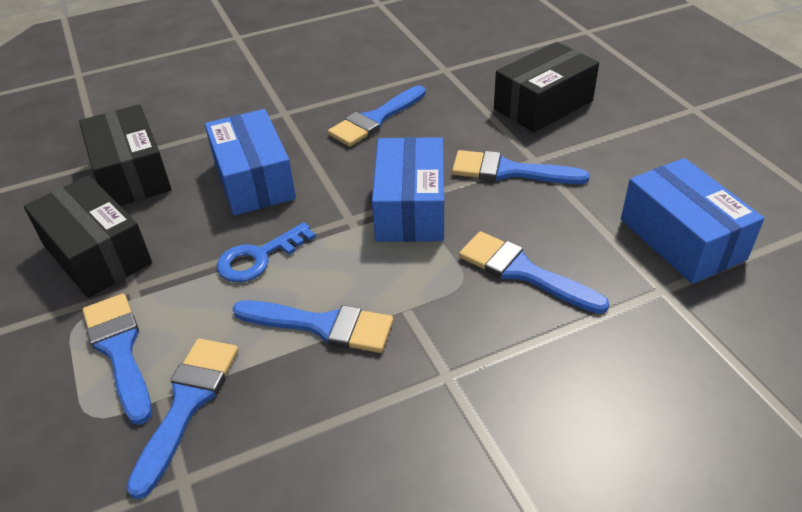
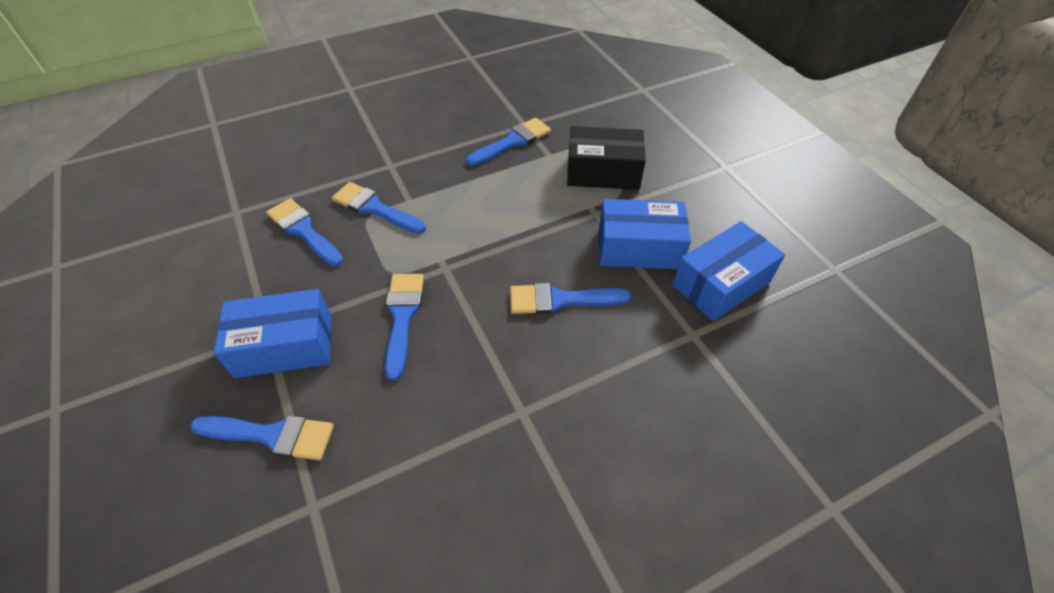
black box: [24,176,152,298] [79,104,172,206] [494,42,599,132] = 3 -> [567,126,646,190] = 1
blue key: [217,222,316,282] = 1 -> none = 0

